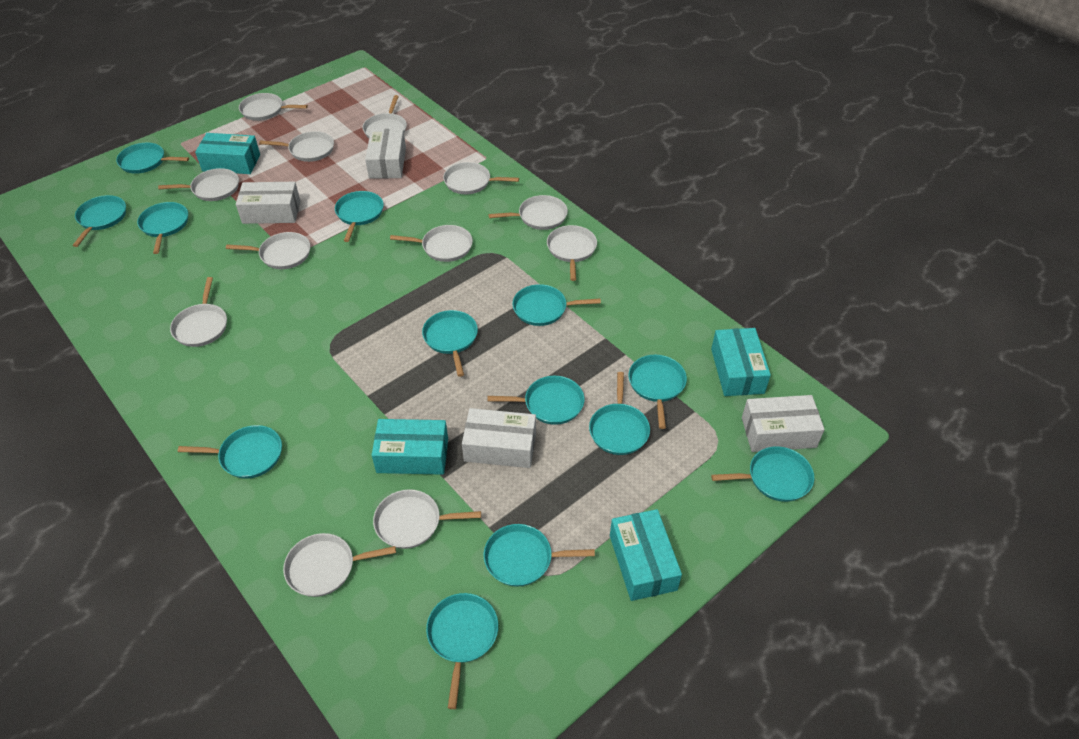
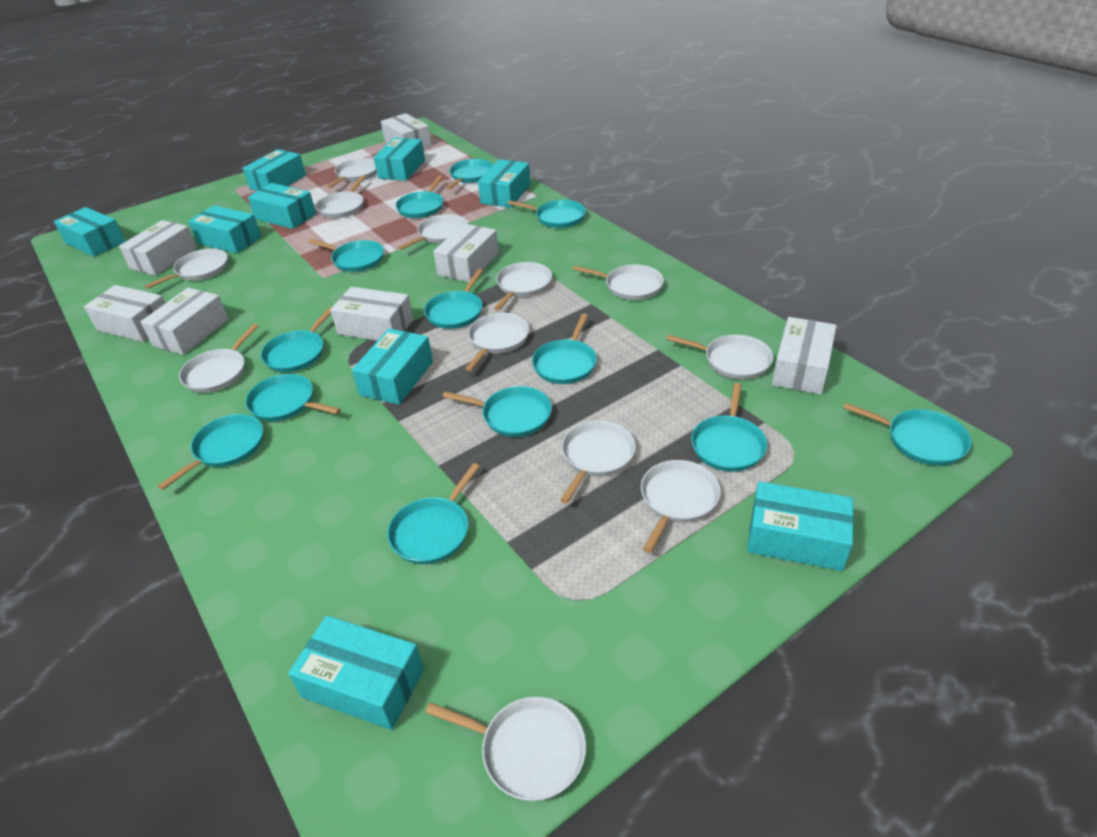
turquoise box: [195,133,260,174] [372,419,448,475] [610,509,682,601] [711,328,771,396] = 4 -> [54,207,126,257] [188,205,262,253] [243,149,306,191] [248,183,316,229] [288,616,424,730] [352,329,433,405] [373,138,425,181] [478,159,531,208] [747,481,854,571] = 9
white box: [236,182,300,224] [365,129,406,179] [462,408,536,468] [742,395,825,452] = 4 -> [84,285,165,342] [119,220,197,276] [140,288,229,355] [330,287,413,341] [381,113,432,149] [433,224,499,282] [772,317,837,395] = 7

